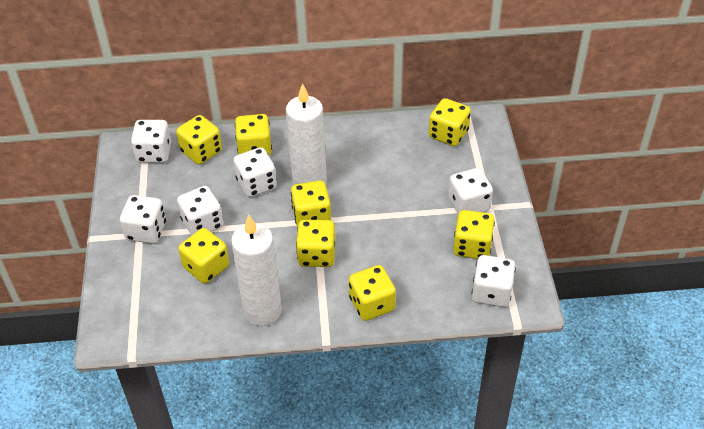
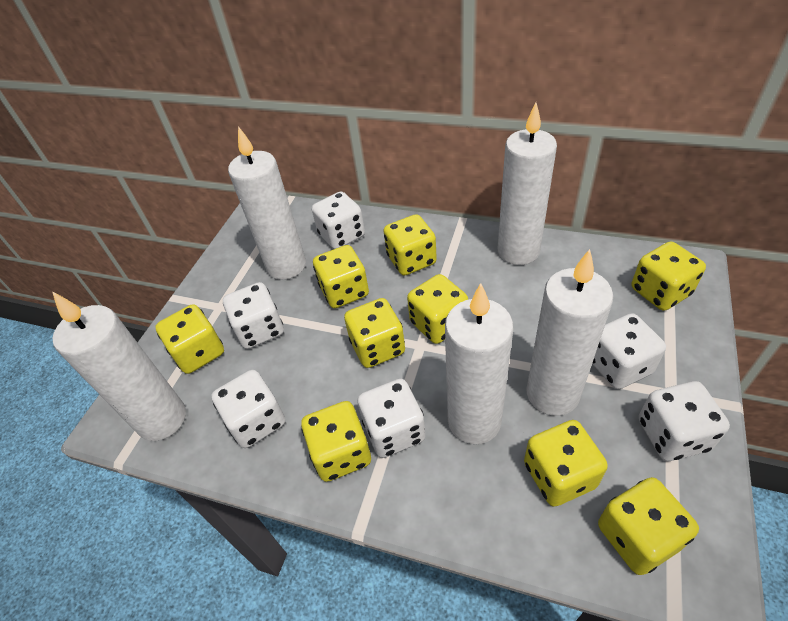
white candle: [231,214,282,326] [286,83,327,185] = 2 -> [52,292,186,441] [228,126,306,280] [445,283,513,444] [498,103,557,265] [526,249,613,416] = 5
yellow dice: [176,115,222,165] [178,228,229,284] [235,114,272,156] [291,180,331,227] [296,220,335,267] [349,265,396,321] [429,98,471,146] [453,210,495,259] = 8 -> [155,304,224,374] [301,401,371,482] [313,245,369,308] [344,298,405,368] [383,214,437,276] [407,274,468,344] [524,420,608,507] [598,477,699,575] [631,241,706,311] = 9

